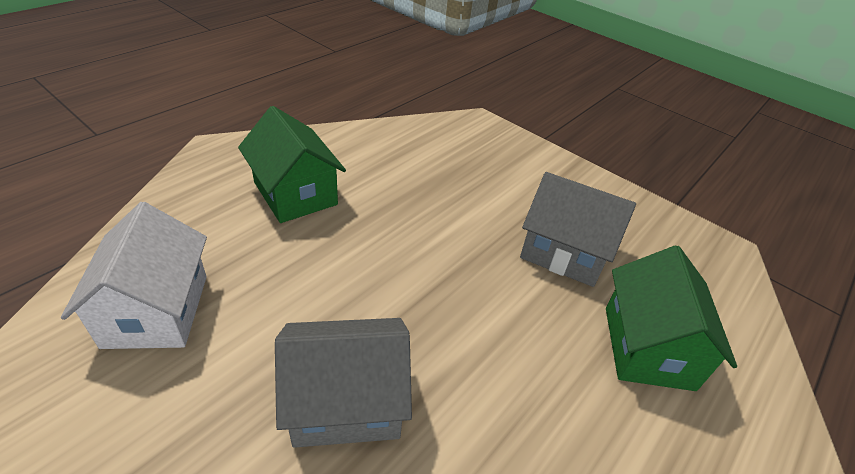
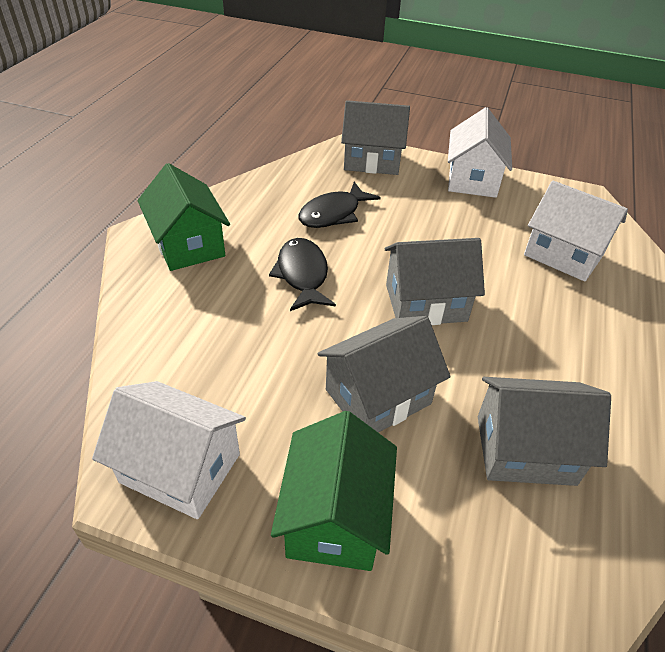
black fish: none = 0 -> [269,238,336,311] [298,182,381,228] = 2
grey house: [275,318,412,448] [520,172,636,287] = 2 -> [317,316,450,433] [341,100,410,175] [385,238,485,325] [478,377,611,486] = 4
white house: [61,202,207,349] = 1 -> [92,381,246,519] [448,107,512,198] [524,181,628,282] = 3

